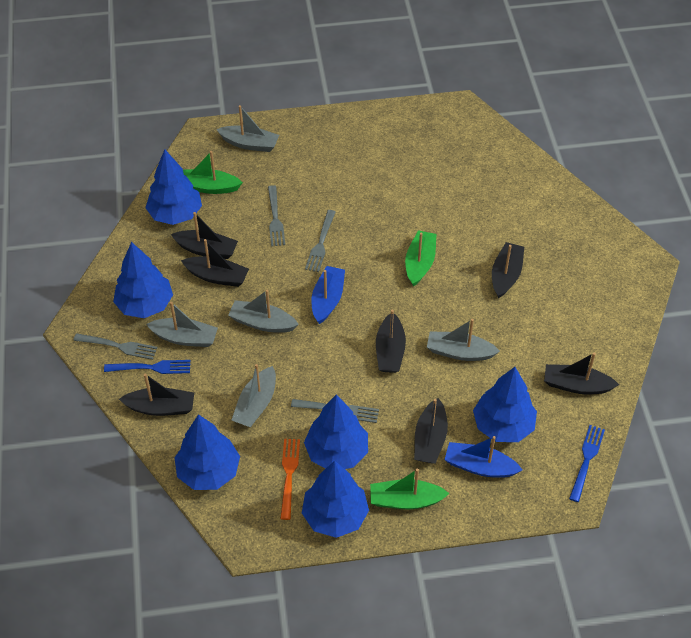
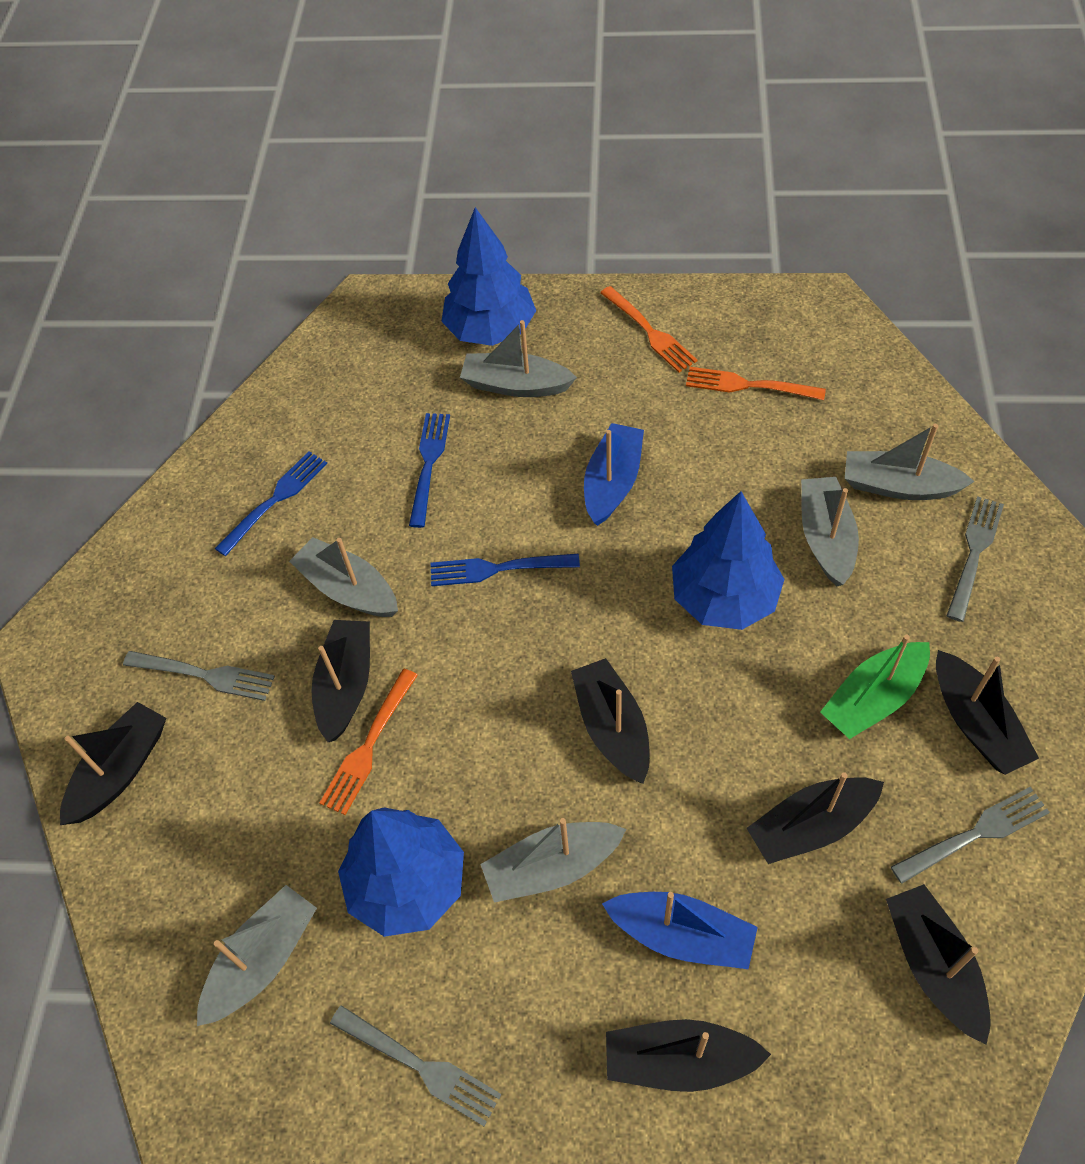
blue fork: [104,360,191,374] [569,425,605,502] = 2 -> [215,451,327,556] [409,413,450,528] [431,554,580,586] = 3
blue tree: [113,242,173,318] [146,149,202,225] [174,414,240,490] [302,461,369,538] [304,394,368,469] [473,367,537,442] = 6 -> [338,807,464,937] [441,207,536,346] [672,491,784,630] = 3
green boat: [183,151,243,194] [370,469,450,509] [405,230,437,287] = 3 -> [820,635,930,739] = 1
grey boat: [146,302,218,347] [216,105,279,152] [228,290,299,333] [232,364,276,427] [427,319,500,361] = 5 -> [197,885,317,1026] [289,537,398,617] [460,320,577,397] [480,818,626,903] [801,477,859,586] [845,424,975,500] = 6
orange fork: [280,439,300,520] = 1 -> [319,669,418,815] [600,286,697,372] [686,367,826,400] = 3

